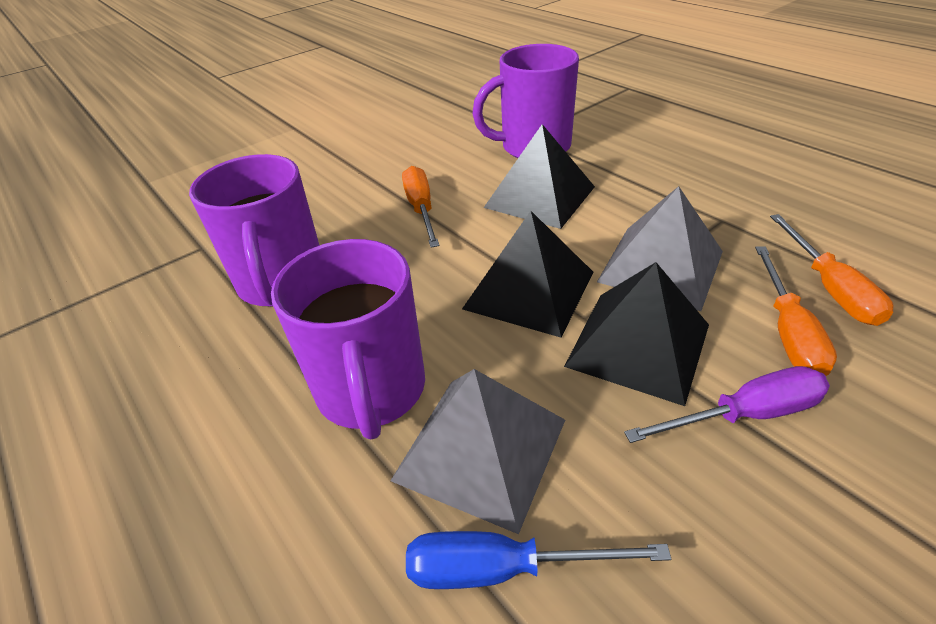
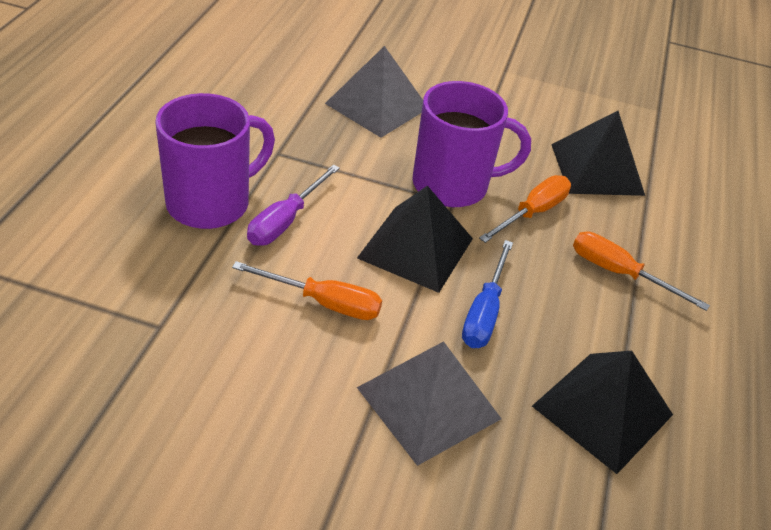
purple mug: [189,154,319,306] [271,239,425,439] [472,44,579,158] = 3 -> [155,93,275,229] [412,81,531,207] = 2

